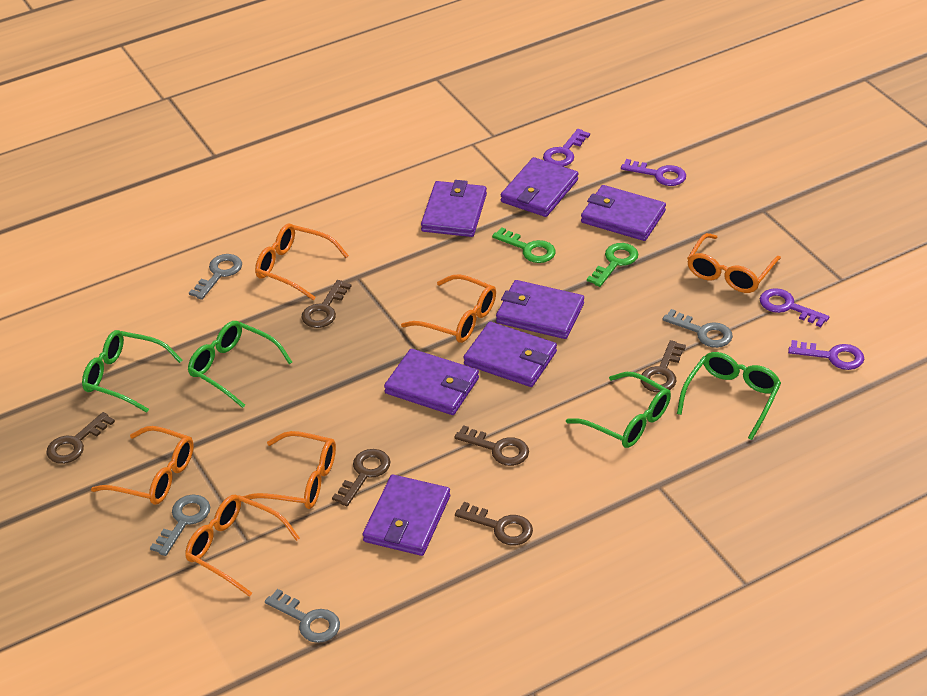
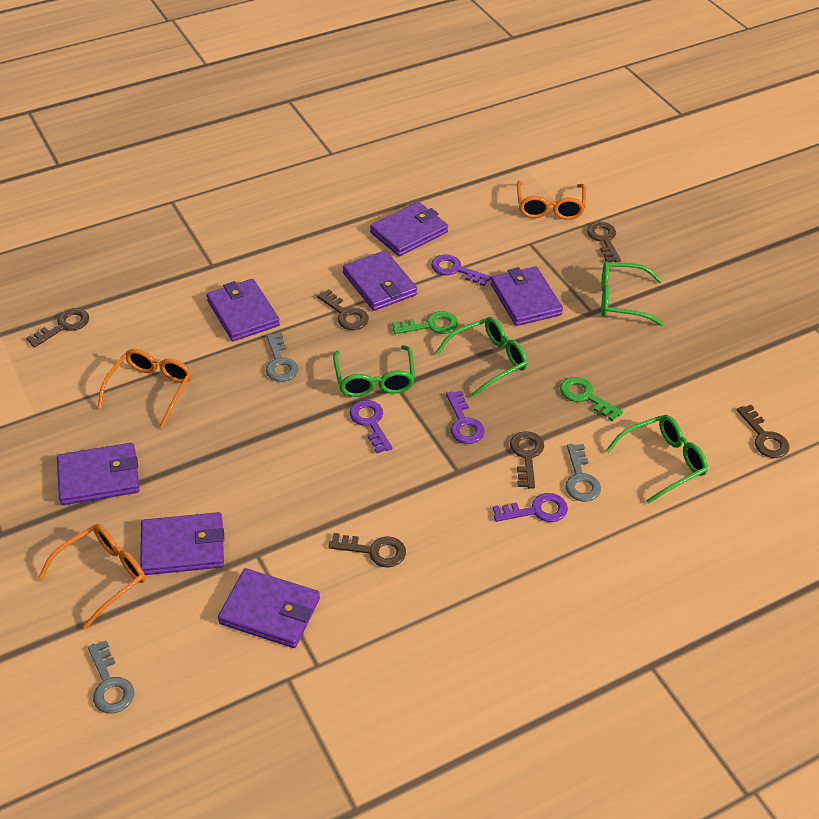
grey key: [150,494,210,556] [189,254,242,300] [265,589,340,643] [662,309,733,348] = 4 -> [88,640,134,714] [266,333,299,382] [566,444,601,502] = 3
orange glasses: [91,426,194,505] [185,495,300,597] [242,431,336,509] [255,224,349,300] [401,274,496,343] [687,233,781,293] = 6 -> [38,524,145,630] [98,349,192,428] [517,181,586,220] = 3

